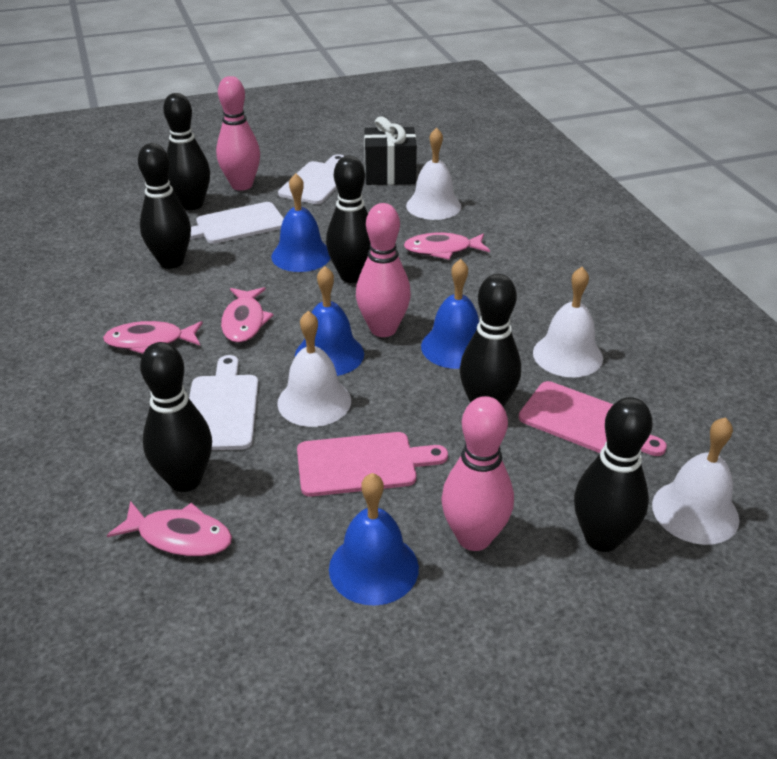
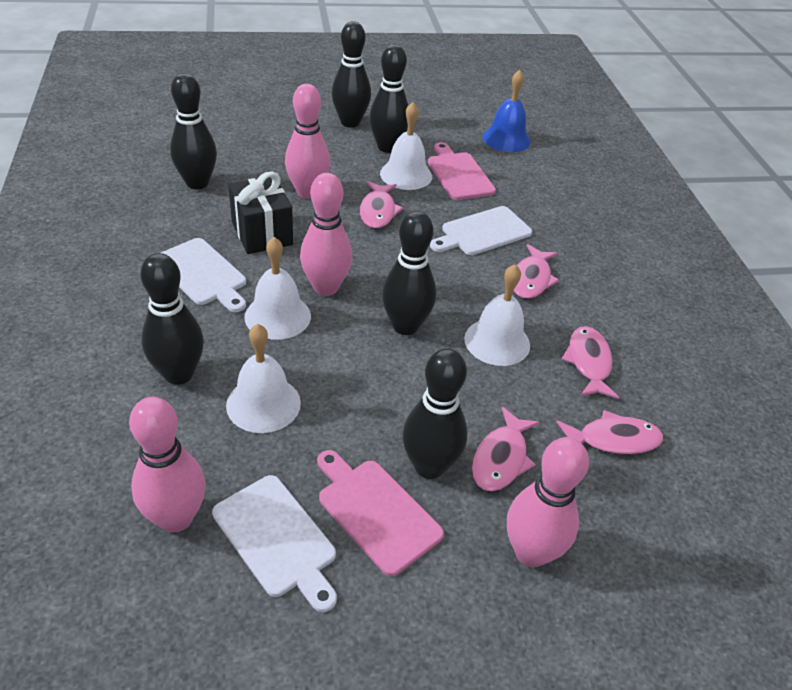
blue bell: [271,173,331,272] [295,266,364,376] [329,473,419,606] [421,259,479,369] = 4 -> [482,70,531,152] = 1
pink bowling pin: [216,76,260,191] [356,203,411,337] [441,396,514,551] = 3 -> [129,397,206,533] [285,84,330,199] [300,173,352,296] [507,437,589,567] = 4
pink fish: [103,321,203,354] [107,501,232,557] [221,287,274,343] [404,233,490,260] = 4 -> [360,181,403,229] [472,407,540,492] [514,244,559,299] [557,410,663,455] [562,326,619,399] = 5

